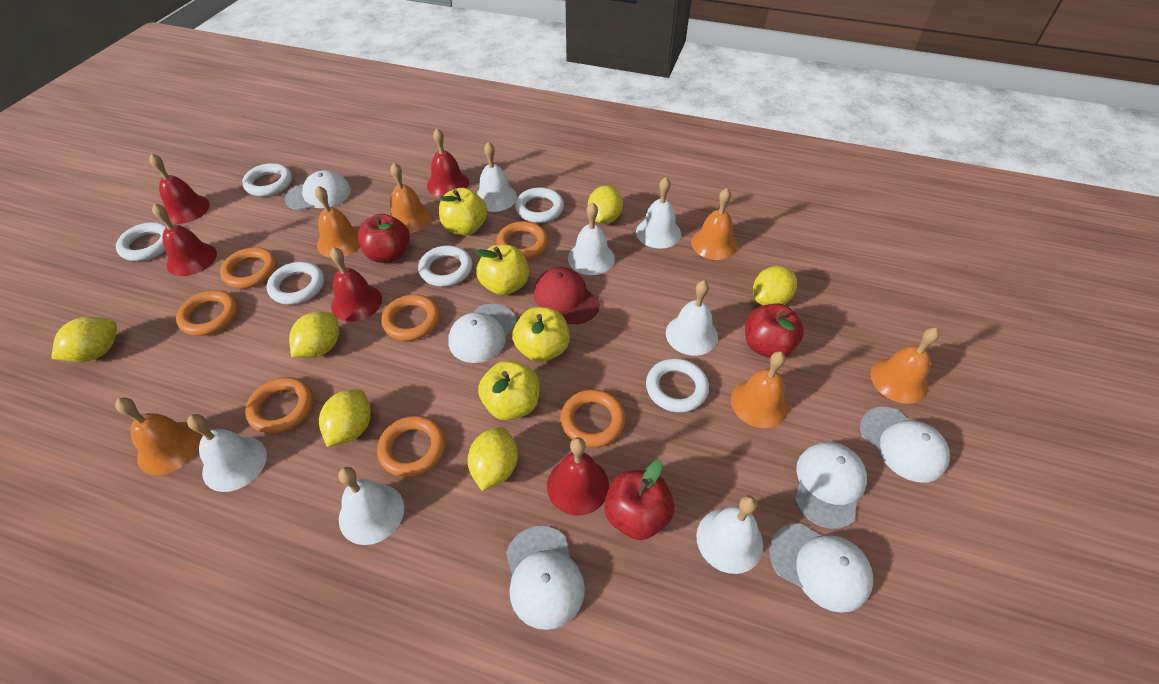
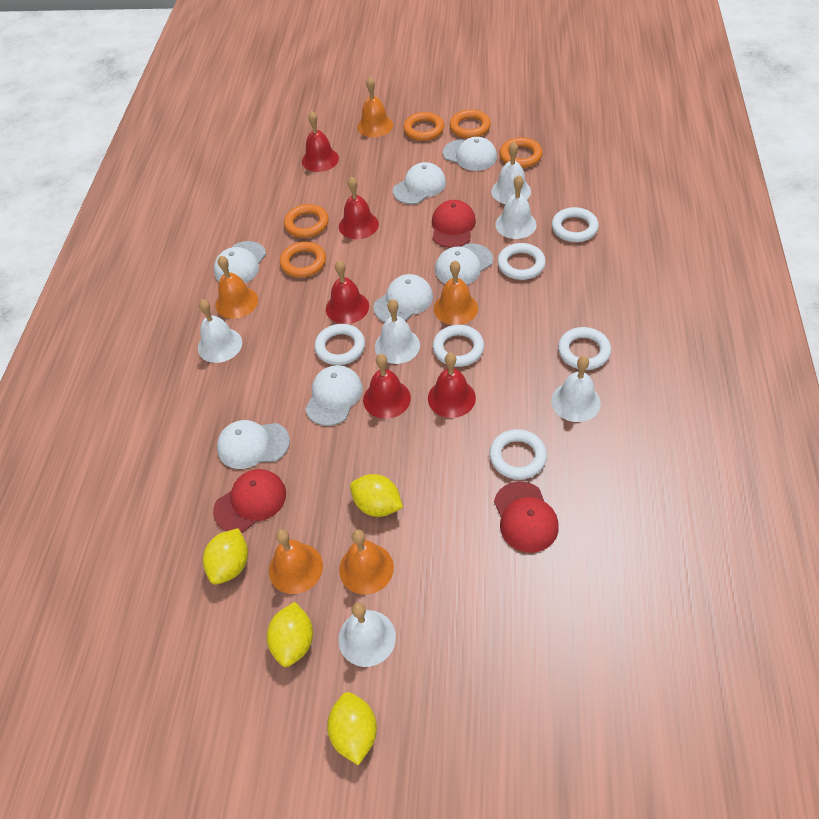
orange bell: [115,397,202,475] [315,186,360,258] [389,163,432,233] [691,188,737,260] [731,351,788,428] [870,327,939,404] = 6 -> [215,256,258,319] [269,529,323,594] [339,530,394,594] [357,77,393,137] [434,261,478,325] = 5
orange ring: [176,290,238,336] [220,247,277,289] [245,377,313,434] [377,416,446,477] [381,294,440,341] [496,221,548,259] [560,389,626,447] = 7 -> [280,242,326,278] [284,204,329,238] [403,112,444,141] [450,109,491,138] [499,137,543,168] = 5
red apple: [358,214,410,263] [604,460,675,540] [745,303,804,358] = 3 -> none = 0
red cap: [534,267,600,324] = 1 -> [213,469,286,533] [432,200,476,248] [494,481,559,553] = 3
white bell: [187,414,267,492] [338,467,404,545] [476,142,517,212] [568,202,615,275] [636,177,681,249] [666,280,718,356] [696,495,763,574] = 7 -> [198,299,242,363] [338,603,396,667] [375,299,420,364] [491,142,531,204] [495,175,537,239] [551,356,601,422] = 6
white cap: [285,170,351,211] [448,304,516,363] [506,526,585,630] [769,523,873,613] [794,442,867,529] [860,407,950,483] = 6 -> [214,241,266,283] [217,420,290,469] [305,365,363,426] [373,274,433,322] [393,162,446,204] [435,243,493,285] [443,137,497,171] = 7
yellow apple: [439,188,487,235] [475,244,529,295] [478,360,539,420] [512,307,570,362] = 4 -> none = 0
yellow lemon: [51,317,117,362] [289,312,339,358] [319,389,371,447] [468,427,518,491] [588,185,623,224] [753,266,797,306] = 6 -> [203,528,248,584] [267,602,313,667] [327,692,377,765] [350,474,403,517] = 4

